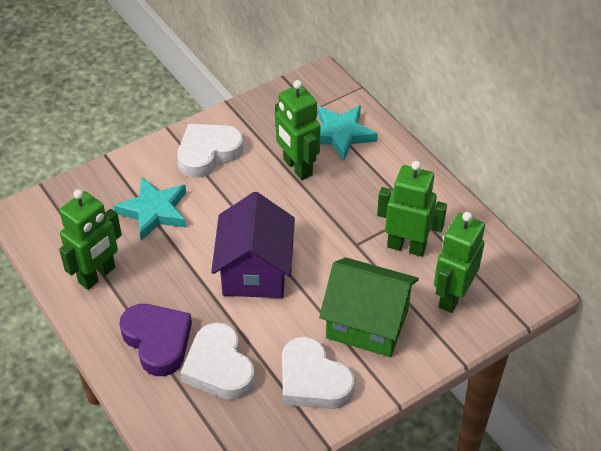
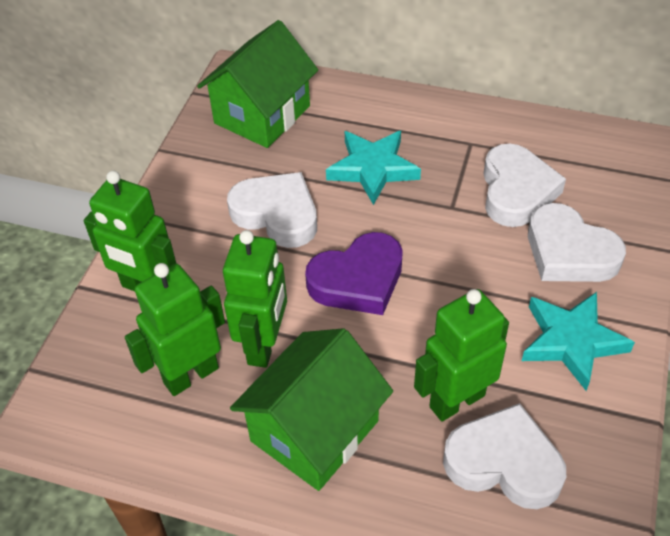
green house: [319,257,419,357] = 1 -> [197,20,318,148] [230,328,393,491] = 2
purple house: [211,192,295,298] = 1 -> none = 0
white heart: [177,124,244,178] [180,322,255,400] [282,337,355,409] = 3 -> [227,172,317,248] [443,403,566,509] [483,144,566,227] [528,203,626,282] = 4

